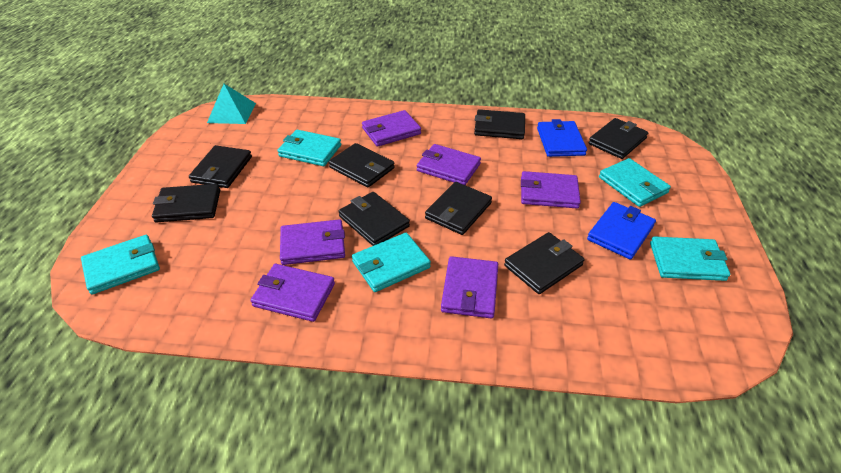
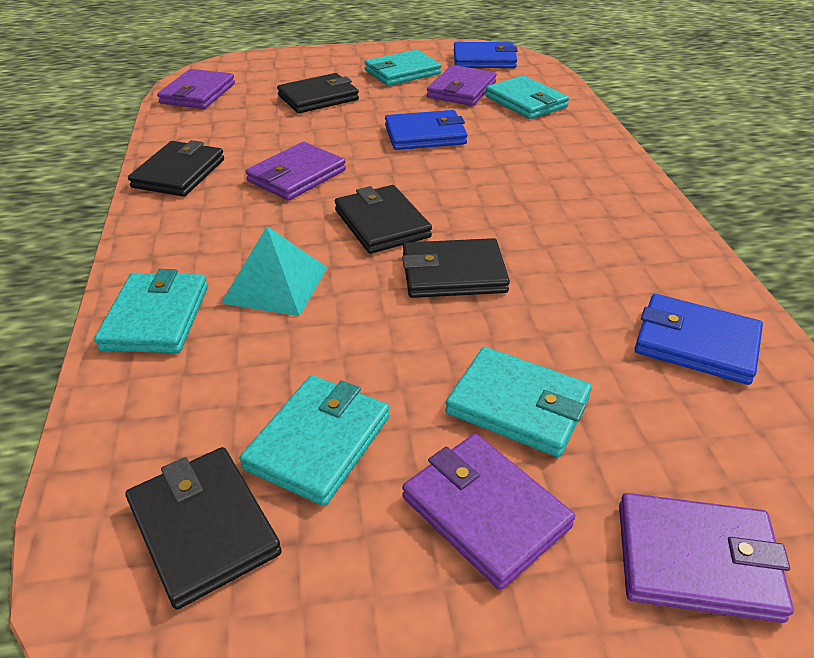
black wallet: [152,184,220,223] [189,145,252,188] [329,143,395,187] [338,192,410,246] [425,182,492,235] [474,109,525,139] [504,232,585,294] [588,118,648,159] = 8 -> [126,447,282,610] [128,140,224,197] [277,73,359,113] [335,185,432,254] [402,238,510,298] = 5
blue wallet: [537,119,587,157] [587,202,656,259] = 2 -> [385,110,467,150] [454,42,518,68] [635,294,763,385] = 3
purple wallet: [250,264,335,322] [280,219,345,265] [362,110,421,147] [417,144,481,185] [441,256,498,318] [521,171,581,209] = 6 -> [157,69,235,109] [245,142,346,201] [402,434,575,590] [427,65,497,106] [619,493,794,623] = 5

